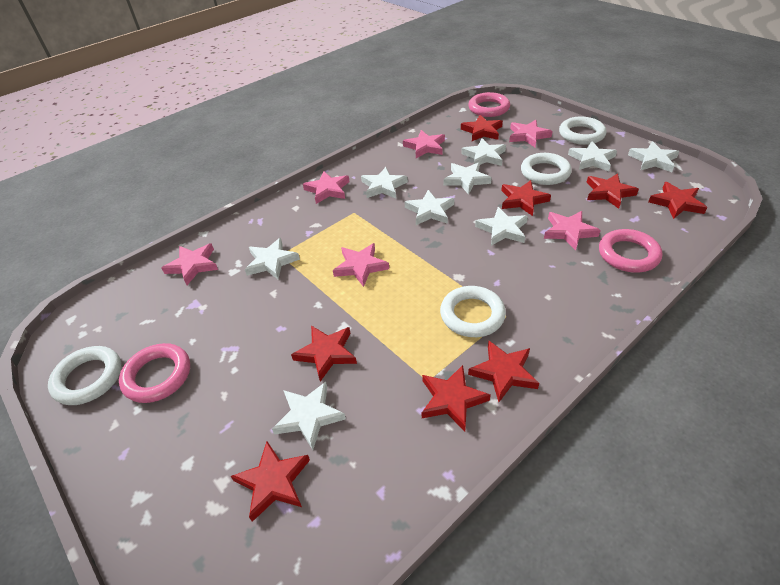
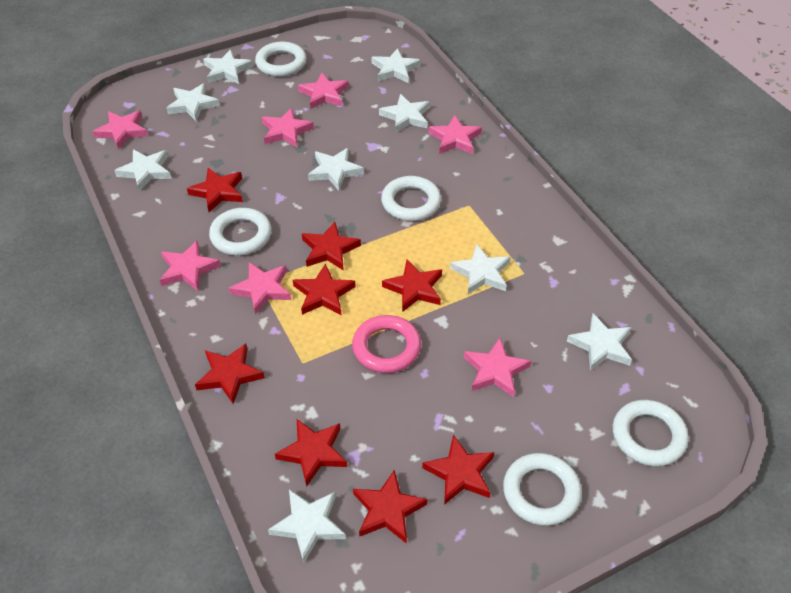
pink ring: [119,343,190,403] [468,92,510,117] [599,229,662,273] = 3 -> [352,315,421,373] = 1
pink star: [162,243,218,285] [303,171,350,204] [333,243,389,287] [403,130,445,158] [509,120,553,147] [544,211,601,251] = 6 -> [93,110,148,150] [160,241,221,291] [228,262,291,315] [262,108,314,147] [298,73,349,109] [428,115,482,154] [464,338,531,397] = 7
white ring: [48,346,121,405] [440,286,506,337] [521,153,572,185] [559,117,606,145] = 4 -> [209,208,272,256] [255,42,307,77] [381,176,441,221] [503,453,582,526] [613,400,689,467] = 5

